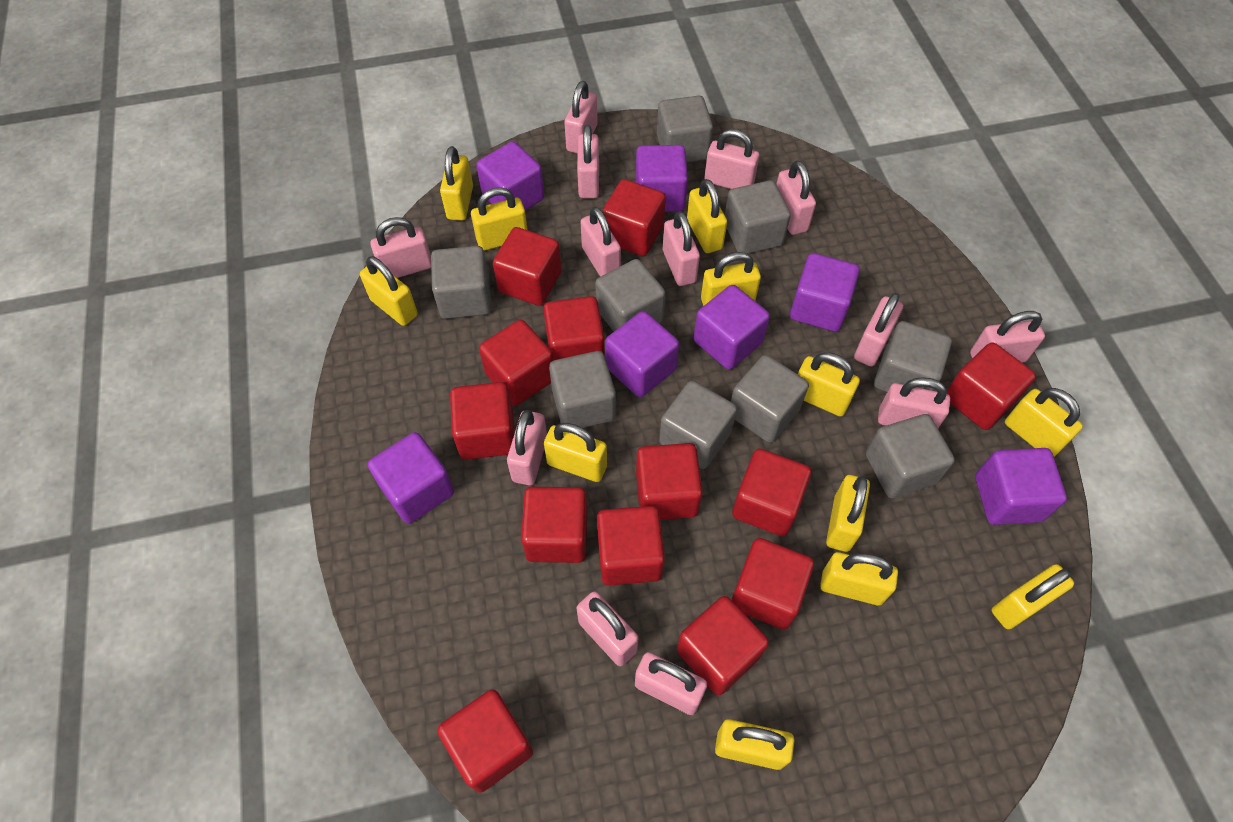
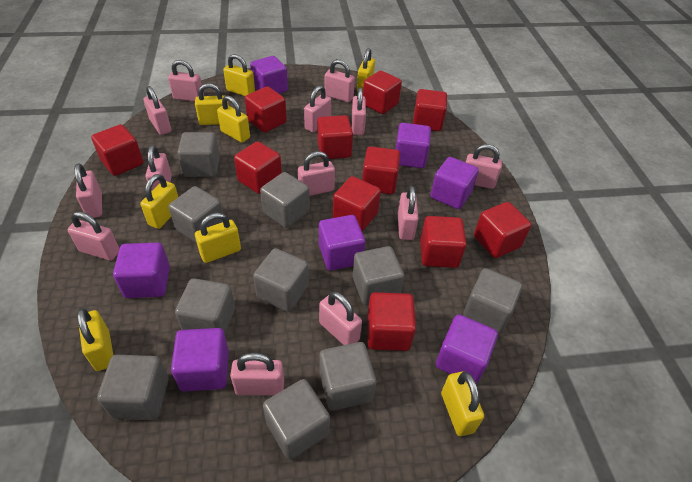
grey cube: [431,246,491,319] [549,351,616,428] [595,259,666,332] [657,96,713,162] [659,381,737,469] [725,180,791,254] [731,355,809,443] [866,414,955,498] [874,321,952,392] = 9 -> [97,355,169,420] [169,186,223,243] [175,278,235,334] [178,132,220,177] [253,248,309,312] [260,172,310,228] [263,379,330,460] [319,342,376,411] [353,246,404,305] [463,268,522,333] = 10
red cube: [437,690,533,793] [450,382,515,460] [479,320,554,406] [493,227,561,306] [521,487,588,563] [543,296,605,360] [597,506,665,585] [602,179,666,256] [636,443,703,520] [677,596,769,695] [731,538,814,630] [732,449,811,537] [947,342,1036,430] = 13 -> [91,124,143,176] [234,141,282,194] [245,86,287,133] [317,115,353,159] [333,176,381,231] [362,147,400,194] [363,70,402,114] [367,292,416,351] [413,89,447,131] [420,216,467,268] [474,202,531,258] = 11
yellow padlock: [360,256,418,326] [440,146,473,220] [471,187,528,251] [544,423,607,482] [687,179,727,253] [701,252,761,306] [715,719,794,770] [798,352,860,417] [820,552,898,605] [826,475,870,552] [992,564,1074,629] [1005,388,1083,457] = 12 -> [77,308,113,371] [140,174,178,229] [195,83,229,125] [195,213,241,263] [217,95,250,143] [223,54,255,96] [357,48,375,91] [441,371,484,436] = 8

